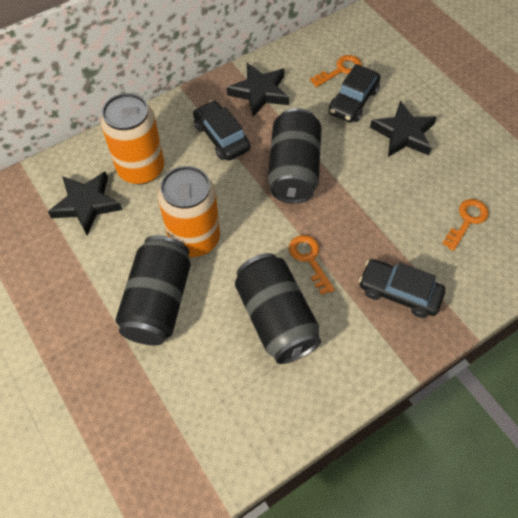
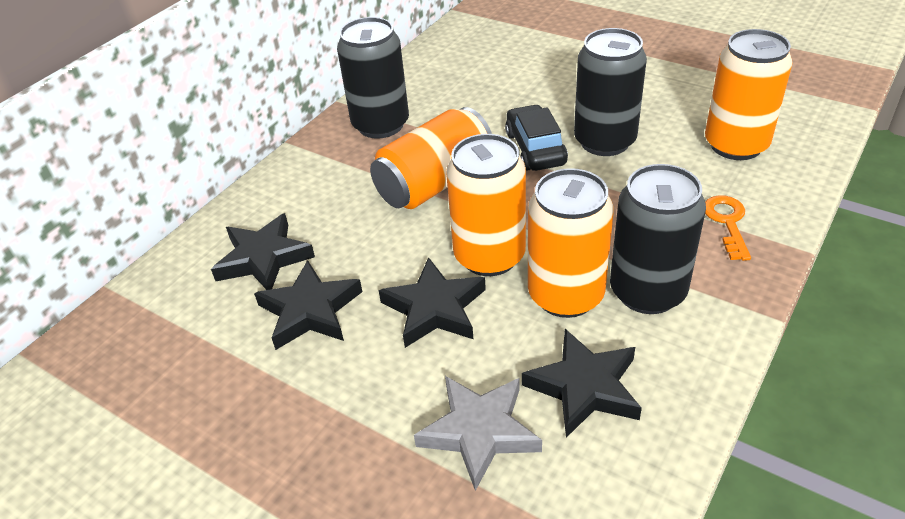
black car: [193,100,250,161] [329,64,380,123] [359,259,445,318] = 3 -> [505,105,568,171] = 1
black star: [48,171,122,235] [227,63,289,117] [370,101,437,157] = 3 -> [211,213,315,290] [254,260,362,350] [379,257,486,348] [522,329,642,438] = 4
grey star: none = 0 -> [414,376,542,491] = 1
orange can: [101,93,164,185] [158,166,220,257] = 2 -> [370,107,492,209] [446,134,526,276] [528,168,614,318] [705,29,793,160] = 4
orange key: [289,235,335,295] [310,55,362,87] [442,199,489,251] = 3 -> [705,195,751,261] = 1

